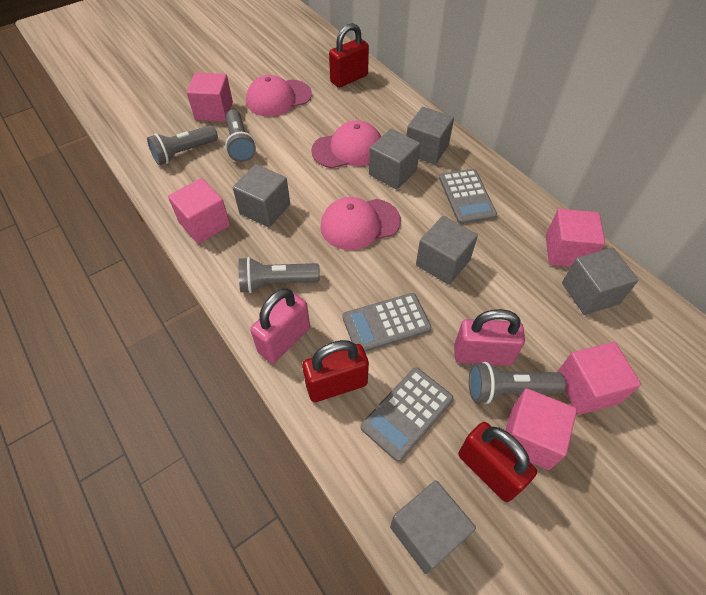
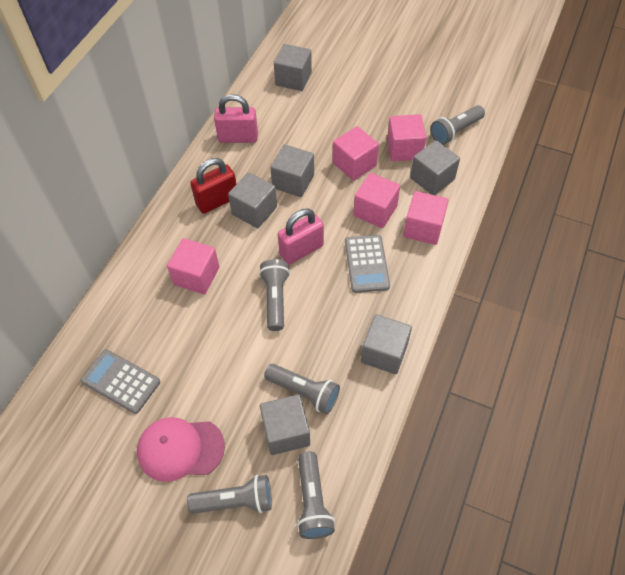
grey calculator: [343,293,431,352] [361,367,454,462] [439,169,497,224] = 3 -> [81,349,160,414] [345,235,390,293] = 2
grey flashlight: [147,125,218,165] [225,110,256,162] [238,257,320,293] [469,362,566,404] = 4 -> [187,475,272,514] [259,259,290,331] [264,364,340,414] [297,451,335,539] [430,105,485,145] = 5
pink cap: [246,75,312,116] [311,120,381,168] [320,197,401,250] = 3 -> [137,417,225,482] = 1
red padlock: [302,340,369,402] [329,23,369,88] [458,422,537,502] = 3 -> [190,158,236,214] = 1

